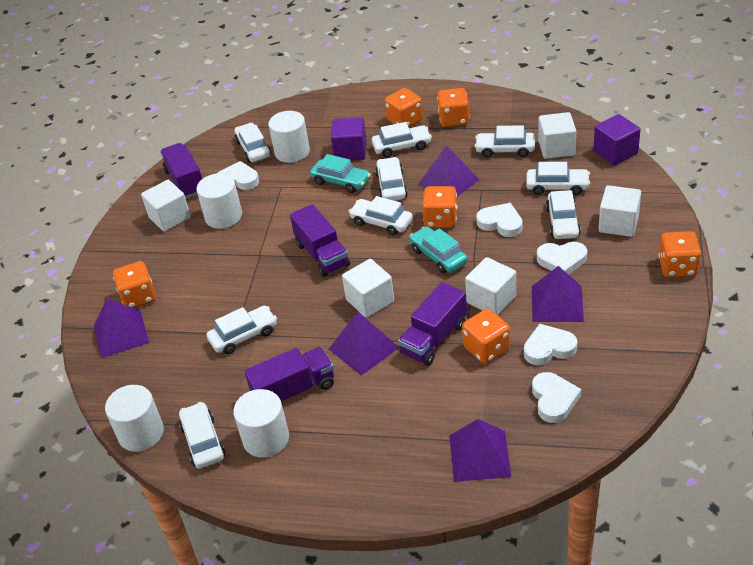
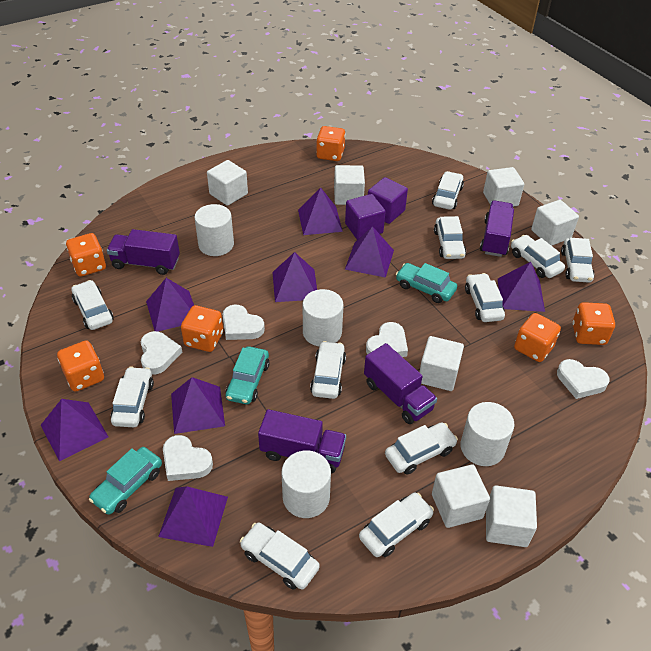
purple pyramid: [94,299,149,358] [329,312,400,376] [419,145,479,196] [450,419,511,482] [532,266,584,322] = 5 -> [41,399,108,461] [146,278,194,331] [158,486,228,547] [171,377,225,434] [272,252,317,302] [298,187,343,235] [345,226,394,278] [498,262,545,312] = 8
turquoise car: [310,154,371,193] [409,226,468,273] = 2 -> [89,447,162,515] [226,346,269,404] [396,263,457,303] = 3
white car: [179,402,225,469] [207,306,277,354] [234,123,271,163] [349,196,413,235] [372,122,432,157] [375,157,408,201] [475,125,535,158] [526,162,590,195] [546,190,581,239] = 9 -> [71,280,114,330] [111,367,154,427] [240,523,320,590] [310,341,346,399] [359,493,434,557] [385,422,458,475] [432,171,464,210] [434,216,466,259] [465,273,505,322] [511,235,565,278] [561,238,595,283] = 11
white cube: [141,180,191,232] [342,259,394,318] [465,257,516,315] [538,112,576,159] [599,185,641,237] = 5 -> [207,160,248,206] [334,165,365,205] [420,336,464,391] [432,464,490,528] [483,167,524,207] [486,485,537,547] [531,200,579,246] = 7

